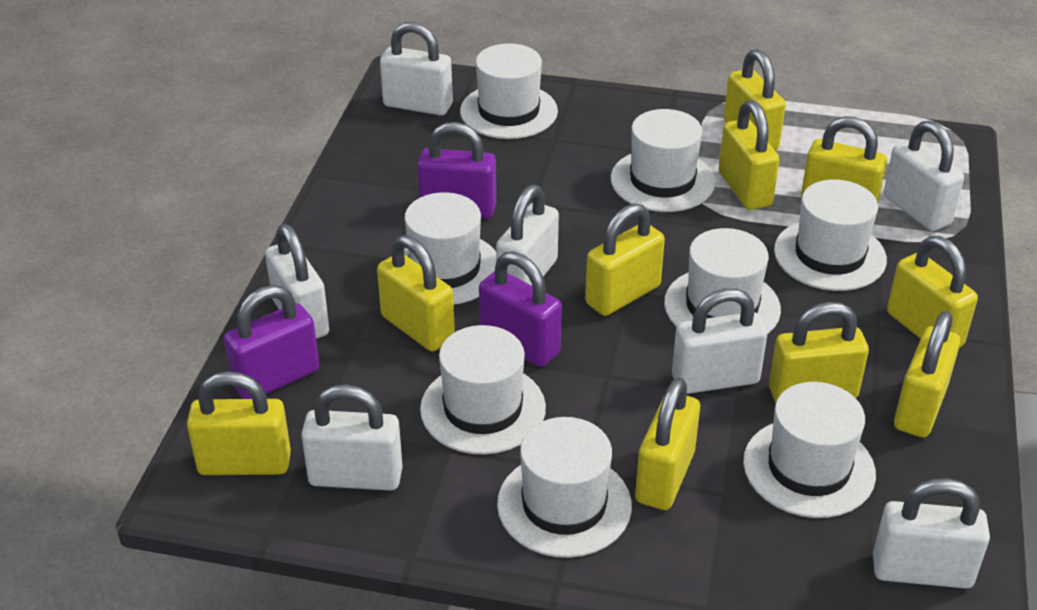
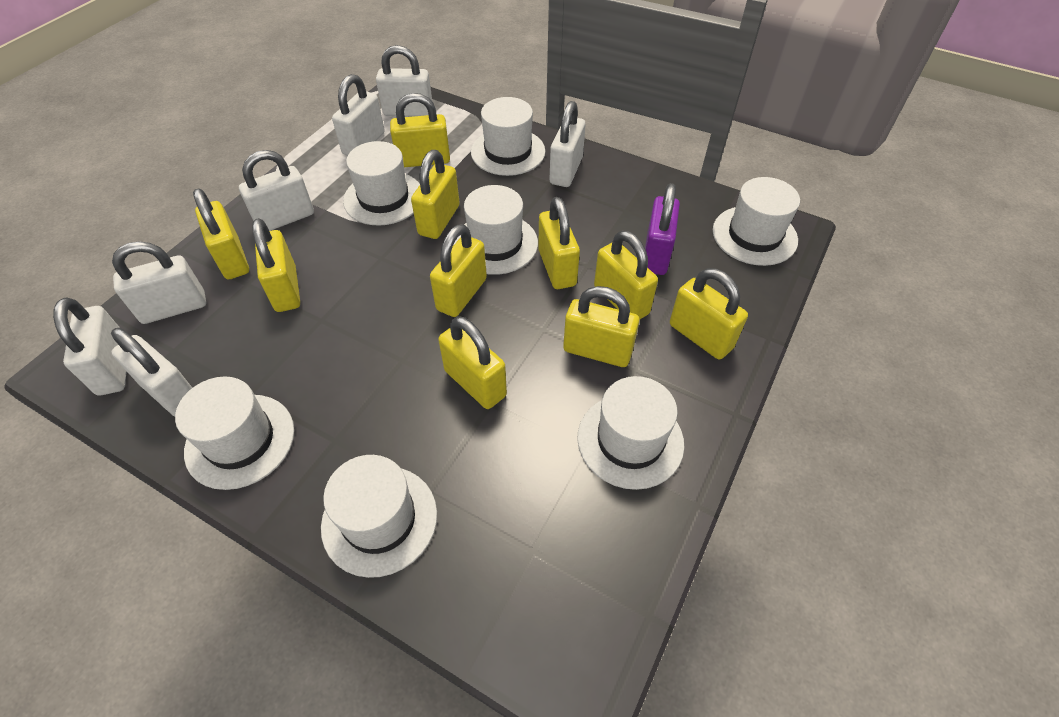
purple padlock: [224,285,319,399] [417,122,496,218] [479,251,562,367] = 3 -> [645,183,680,275] = 1
white hat: [404,192,496,305] [420,325,546,454] [460,43,558,139] [497,417,632,558] [611,109,715,212] [664,228,781,334] [743,382,876,518] [774,180,887,291] = 8 -> [175,376,294,490] [321,455,437,578] [343,141,420,226] [453,185,538,275] [471,97,545,176] [577,376,684,490] [713,177,800,266] = 7

